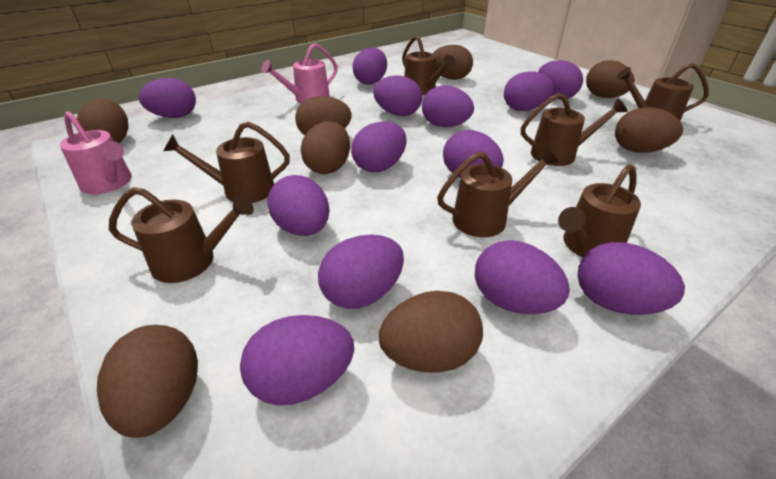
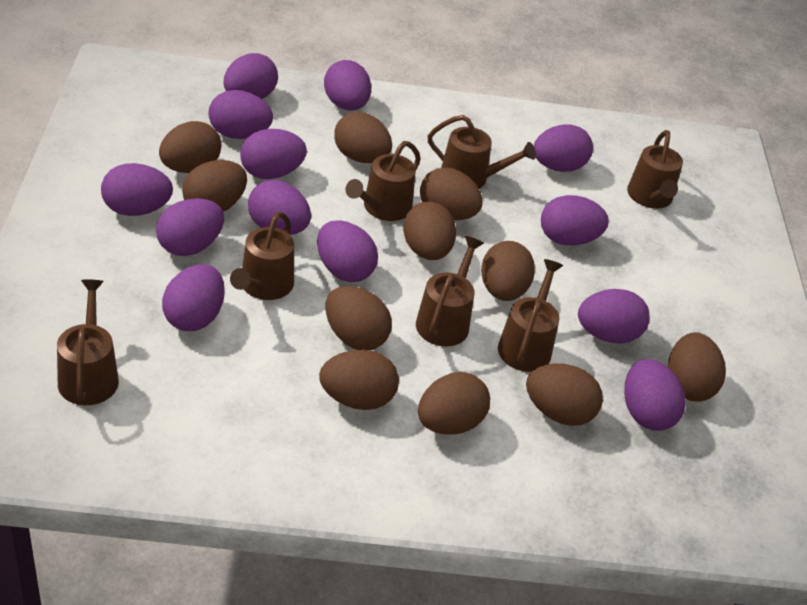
brown egg: [77,99,129,143] [97,325,198,438] [295,96,351,135] [301,121,350,174] [378,291,483,372] [433,45,473,80] [586,60,634,98] [615,107,683,153] = 8 -> [159,121,221,173] [182,160,247,212] [319,350,399,410] [326,286,392,350] [334,112,392,163] [403,201,456,260] [418,372,490,435] [420,167,482,220] [481,241,535,301] [526,363,603,426] [668,332,726,402] = 11
pink watering can: [60,111,132,194] [261,43,338,103] = 2 -> none = 0

